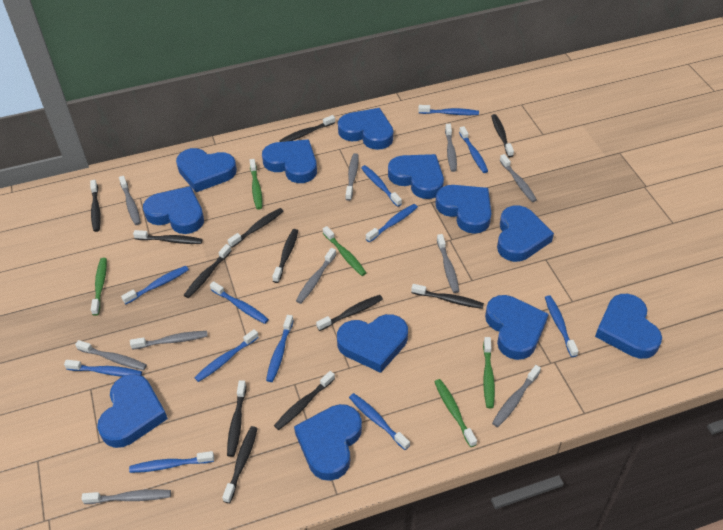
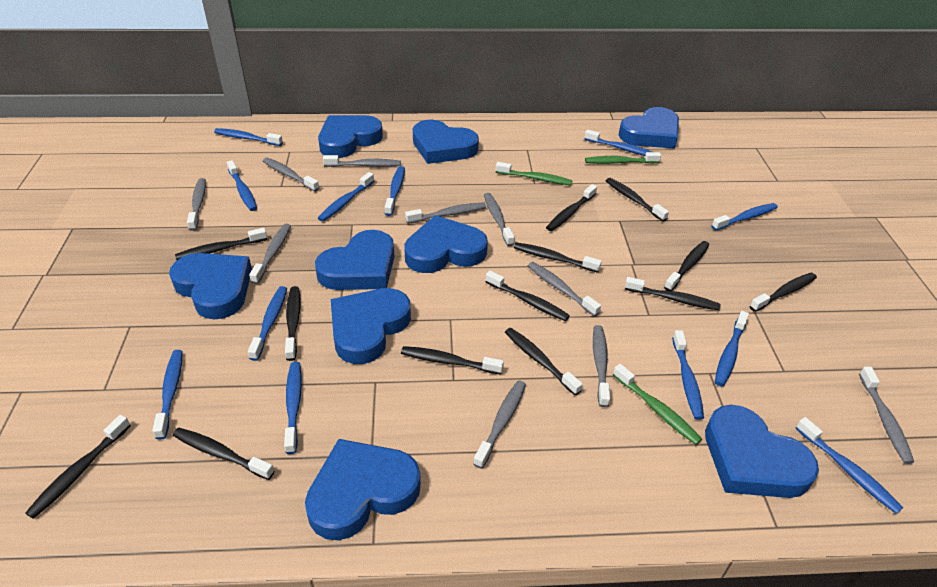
black toothbrush: [90,180,101,232] [133,230,202,244] [184,244,231,298] [222,426,258,503] [227,380,246,457] [228,208,283,248] [272,229,298,283] [274,371,335,430] [279,115,335,142] [316,295,383,331] [411,284,484,309] [491,114,514,157] = 12 -> [25,415,131,519] [173,427,274,480] [175,228,267,260] [285,286,300,361] [401,346,504,375] [485,271,570,321] [505,328,583,395] [514,242,602,273] [546,184,597,231] [606,178,669,222] [625,277,721,310] [664,241,709,291] [750,273,817,312] = 13
blue heart: [97,374,168,448] [143,186,204,234] [176,148,237,192] [262,139,317,183] [294,404,362,481] [337,314,408,373] [338,108,393,150] [388,154,444,199] [436,185,491,234] [485,295,548,360] [497,206,554,262] [595,294,662,359] = 12 -> [169,253,252,320] [305,439,421,541] [315,230,395,290] [318,115,383,158] [331,288,411,364] [404,215,488,273] [413,120,479,164] [619,107,679,148] [705,405,819,498] = 9
green toothbrush: [91,258,107,316] [249,159,262,210] [323,226,366,276] [435,379,477,447] [483,337,495,408] = 5 -> [496,162,573,185] [585,152,661,164] [613,364,702,445] = 3

